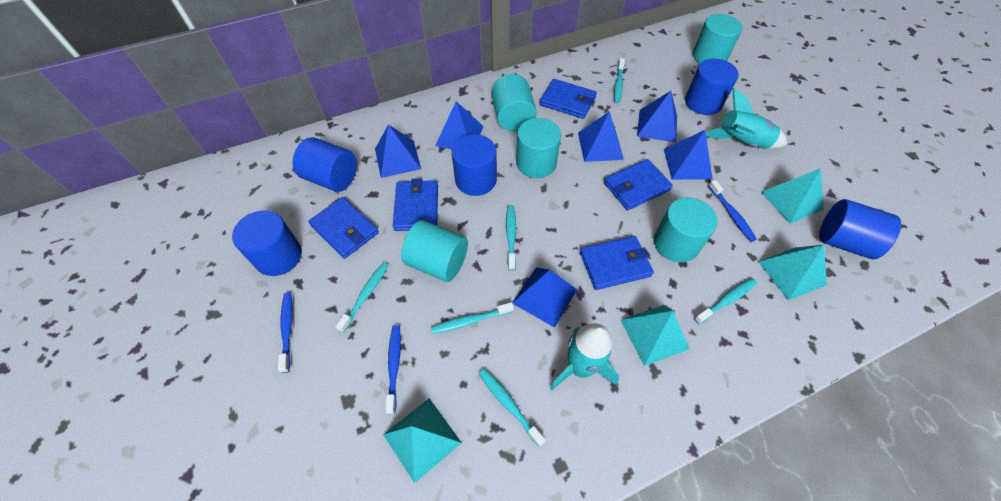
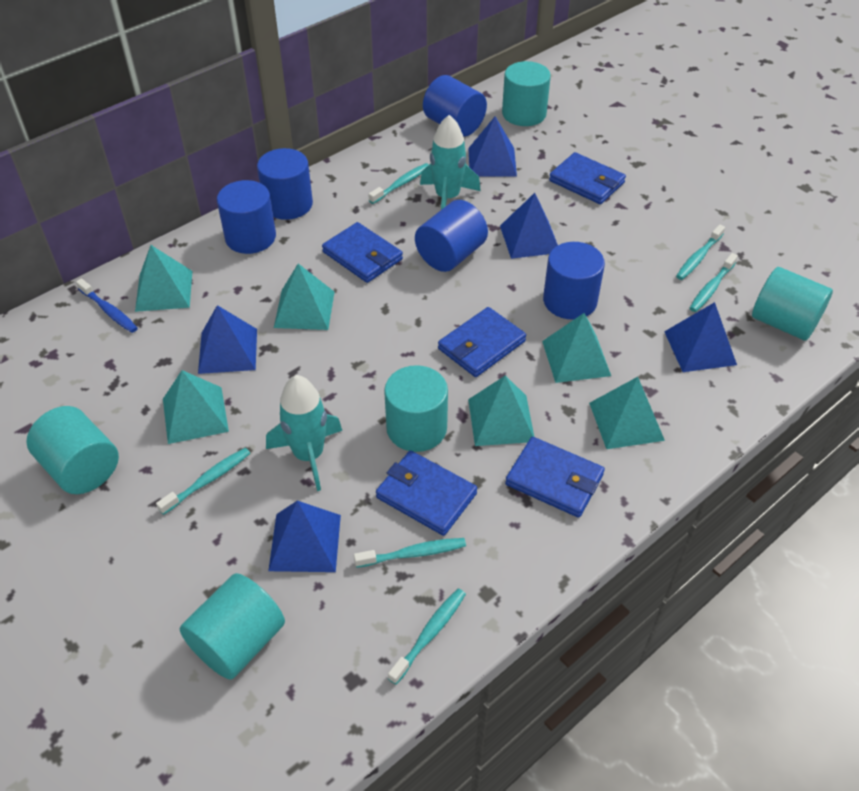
blue pyramid: [375,125,421,178] [435,101,483,149] [512,267,577,328] [578,111,624,162] [637,91,677,143] [664,130,713,180] = 6 -> [198,305,257,374] [268,501,341,572] [468,117,517,176] [500,193,558,259] [664,302,737,372] = 5
blue toothbrush: [278,292,293,373] [385,326,401,415] [708,180,757,242] = 3 -> [76,278,138,333] = 1
turquoise pyramid: [383,398,462,483] [620,305,690,366] [758,245,827,300] [761,168,824,224] = 4 -> [135,245,192,312] [163,370,229,444] [274,264,334,330] [468,375,534,446] [542,313,611,383] [589,377,665,449] = 6

